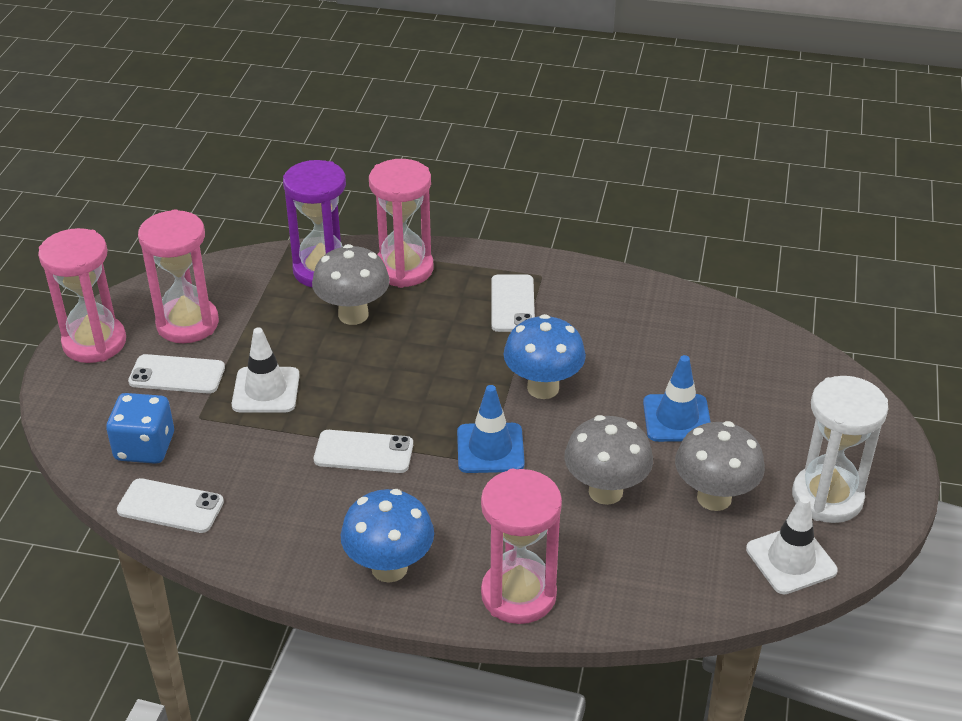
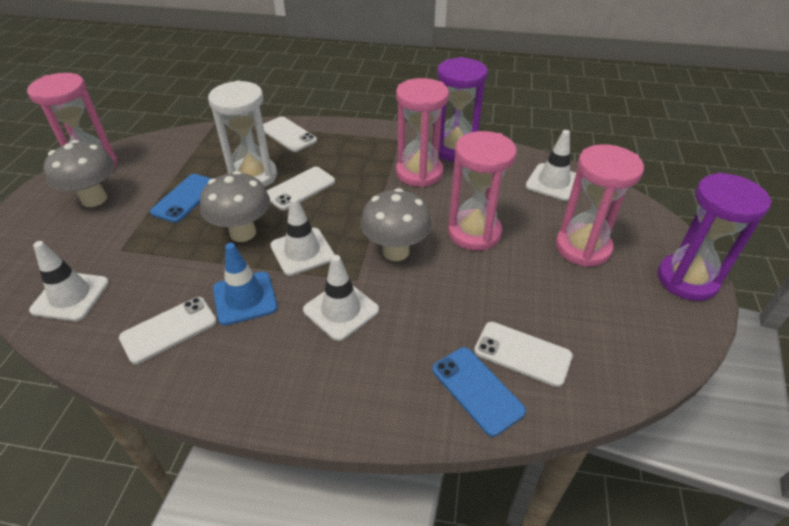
blue dice: [106,393,174,464] = 1 -> none = 0
blue mushroom: [341,489,434,583] [504,314,586,399] = 2 -> none = 0
blue phone: none = 0 -> [150,174,212,223] [432,347,526,437] = 2
blue traffic cone: [457,385,525,473] [643,355,711,442] = 2 -> [213,243,278,325] = 1
purple hourglass: [283,160,346,287] = 1 -> [437,57,488,162] [658,172,772,301] = 2
white traffic cone: [231,327,300,412] [746,496,838,594] = 2 -> [29,241,109,321] [270,197,335,276] [303,255,379,341] [526,130,576,201] = 4

